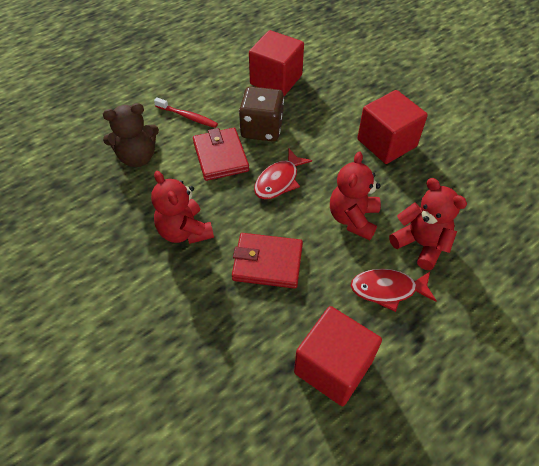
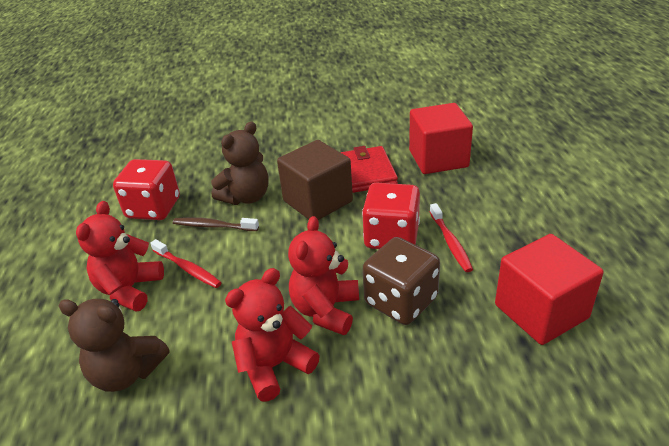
brown cube: none = 0 -> [277,140,353,220] = 1
brown teddy bear: [103,103,159,167] = 1 -> [58,299,169,392] [211,122,268,205] = 2
brown toothbrush: none = 0 -> [173,217,259,231] = 1
red cube: [249,30,304,96] [294,306,382,406] [357,90,428,164] = 3 -> [409,103,473,174] [495,234,604,345] = 2
red dice: none = 0 -> [113,159,180,220] [362,183,420,249] = 2
red fish: [254,149,312,199] [351,269,437,312] = 2 -> none = 0
red toothbrush: [154,97,218,128] = 1 -> [150,239,222,288] [430,203,473,272] = 2
red wallet: [193,128,249,181] [232,233,303,289] = 2 -> [340,146,398,193] = 1

